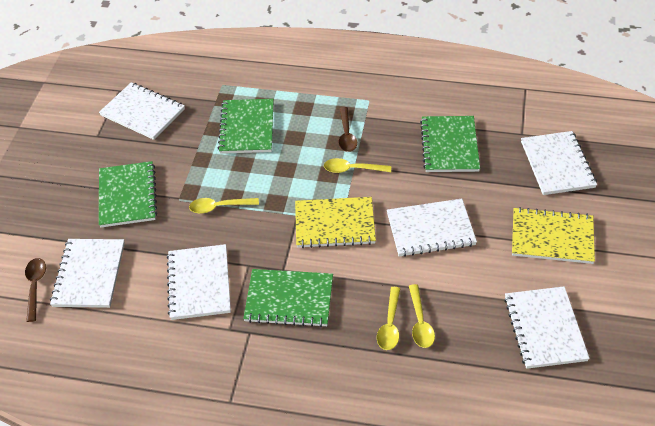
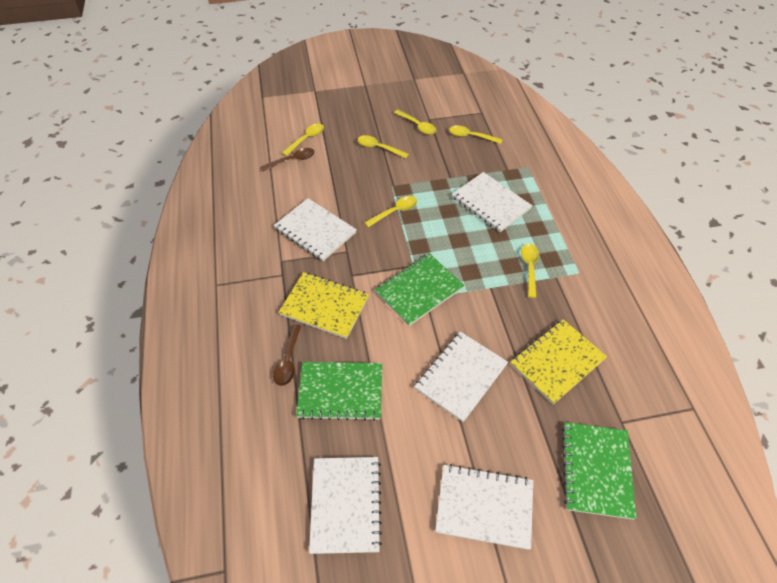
green notebook: [99,161,157,228] [218,99,274,154] [243,269,333,327] [420,116,480,172] = 4 -> [296,362,382,421] [375,253,465,326] [562,422,637,520] = 3
white notebook: [50,239,125,308] [99,82,185,140] [167,244,231,320] [387,199,477,257] [504,286,590,369] [521,131,597,195] = 6 -> [274,198,357,261] [309,457,382,554] [414,332,508,422] [435,464,533,550] [452,172,532,232] = 5
yellow spoon: [189,198,259,214] [324,158,391,173] [377,287,401,350] [409,284,435,348] = 4 -> [282,123,324,156] [357,135,409,158] [364,196,417,227] [394,110,436,135] [449,125,502,144] [521,244,539,298] = 6

